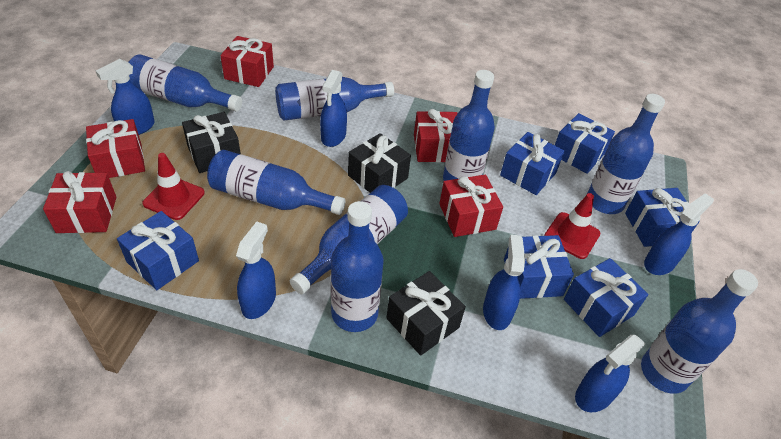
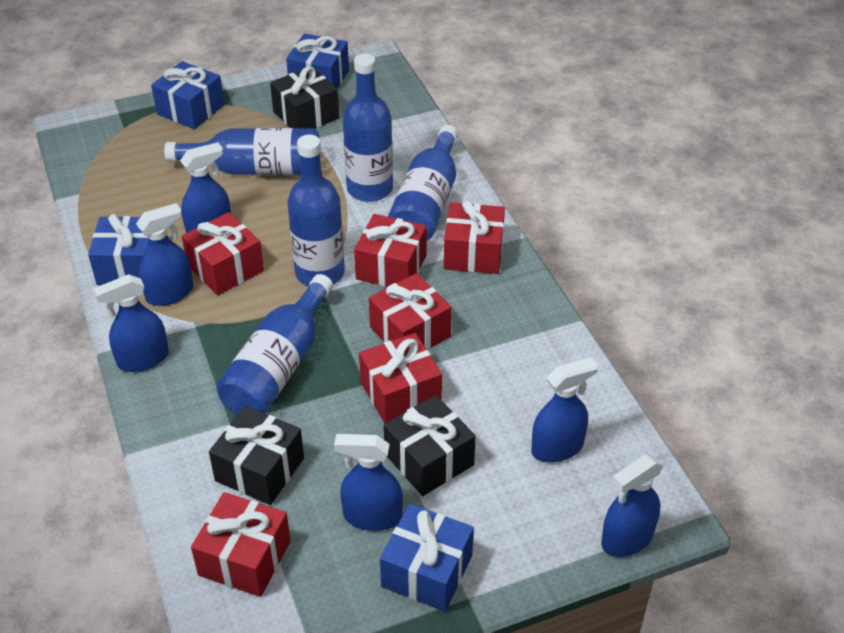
blue bottle: [129,54,242,111] [207,150,346,215] [275,77,394,120] [290,185,408,294] [331,201,384,332] [443,70,495,181] [587,94,665,214] [641,269,758,394] = 8 -> [164,128,320,175] [216,274,333,415] [287,135,345,286] [343,53,393,202] [388,125,458,241] = 5
blue gift: [117,211,199,290] [500,132,565,195] [504,235,574,299] [555,113,615,174] [564,258,649,337] [625,188,700,247] = 6 -> [88,214,148,285] [151,61,224,129] [286,34,349,89] [380,504,474,612] = 4
red gift: [43,171,116,233] [86,119,145,178] [220,36,274,87] [414,109,458,162] [439,175,503,237] = 5 -> [182,212,264,295] [191,492,291,597] [354,214,427,287] [359,333,442,423] [369,273,452,350] [444,201,505,274] = 6
red traffic cone: [142,153,205,220] [544,193,601,259] = 2 -> none = 0

